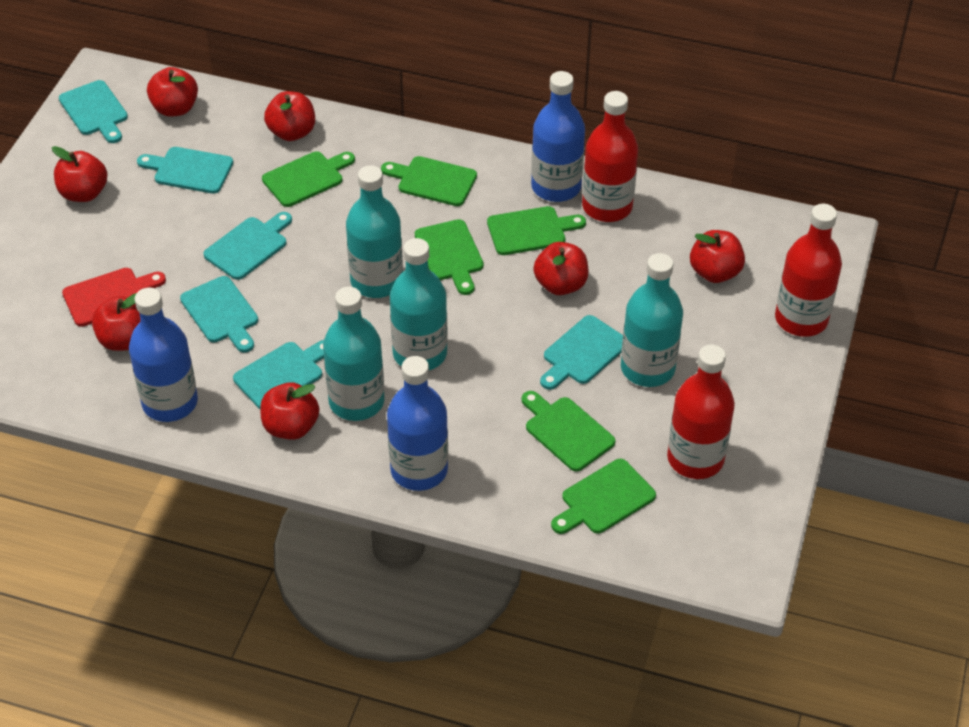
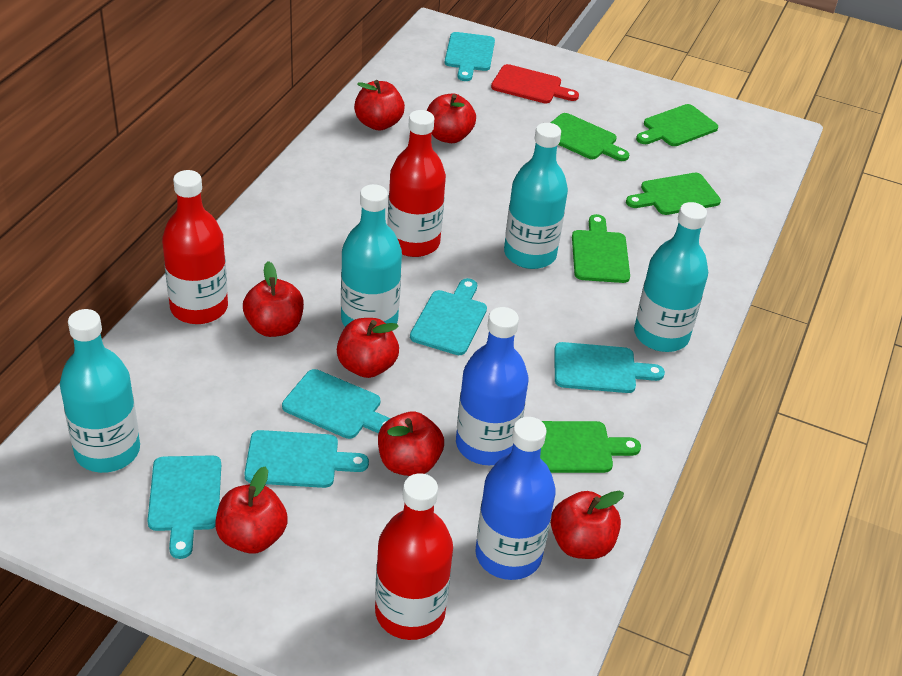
blue bottle: [129,288,198,422] [387,356,448,491] [531,71,585,202] = 3 -> [456,307,528,465] [475,417,556,580] = 2
green cutting board: [262,151,355,207] [381,156,477,206] [415,219,484,295] [487,206,586,255] [522,391,616,472] [551,459,656,534] = 6 -> [540,421,641,473] [551,113,629,161] [572,214,630,283] [626,173,721,215] [636,104,718,146] = 5

